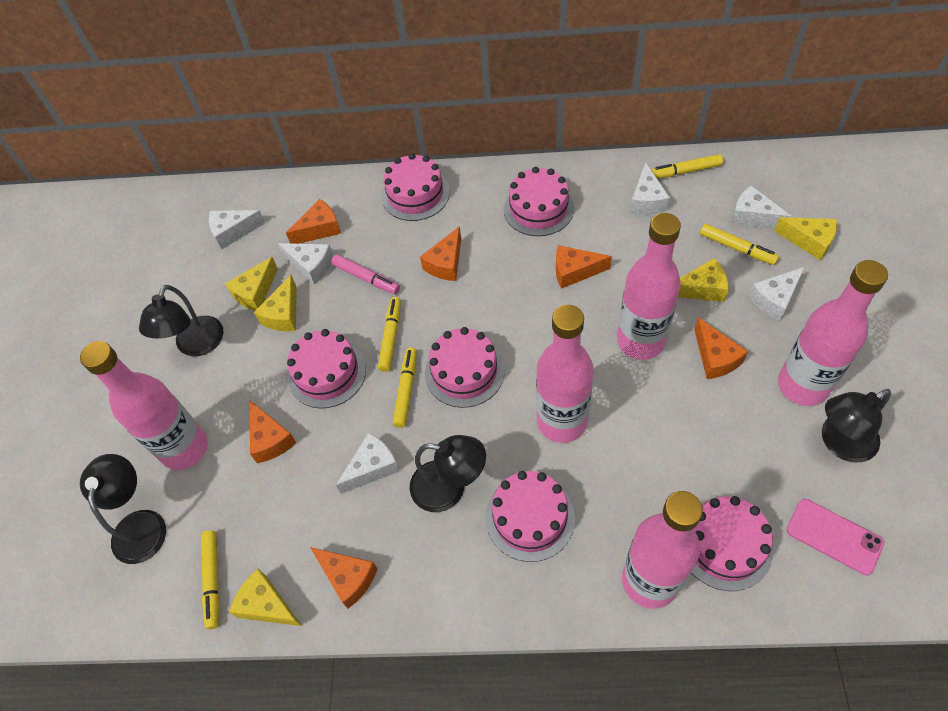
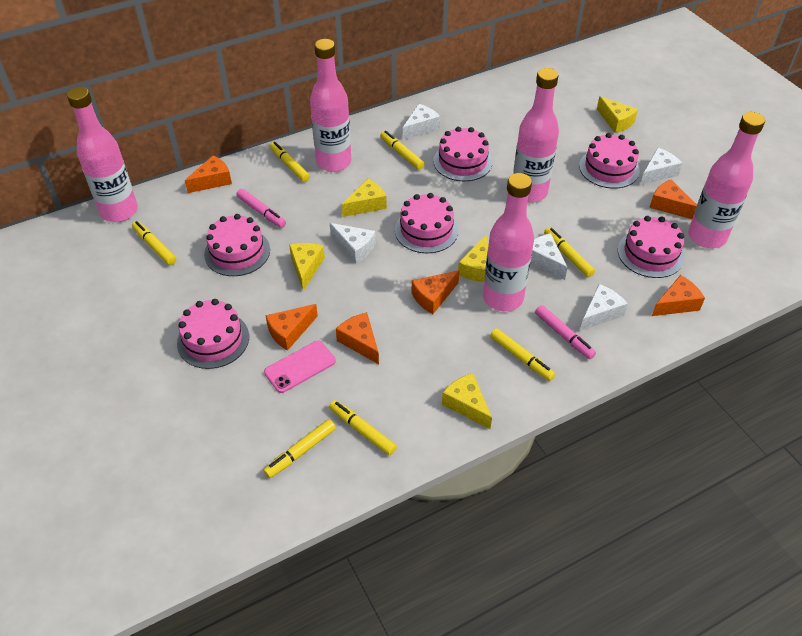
black lamp: [80,454,166,564] [139,285,224,356] [410,435,486,512] [822,389,891,463] = 4 -> none = 0
pink marker: [331,255,400,294] = 1 -> [236,189,286,228] [535,305,596,359] = 2
white cheese: [209,210,265,249] [278,243,333,285] [336,432,400,494] [630,162,670,214] [731,185,792,229] [748,267,805,321] = 6 -> [330,223,376,263] [403,104,440,140] [531,233,568,280] [580,284,628,331] [640,148,682,185] = 5
yellow marker: [201,530,220,629] [378,297,401,372] [393,348,417,428] [651,154,723,179] [700,224,779,265] = 5 -> [132,221,176,265] [263,419,336,478] [270,142,310,182] [329,400,397,455] [380,131,424,170] [490,328,555,381] [544,227,595,277] = 7

